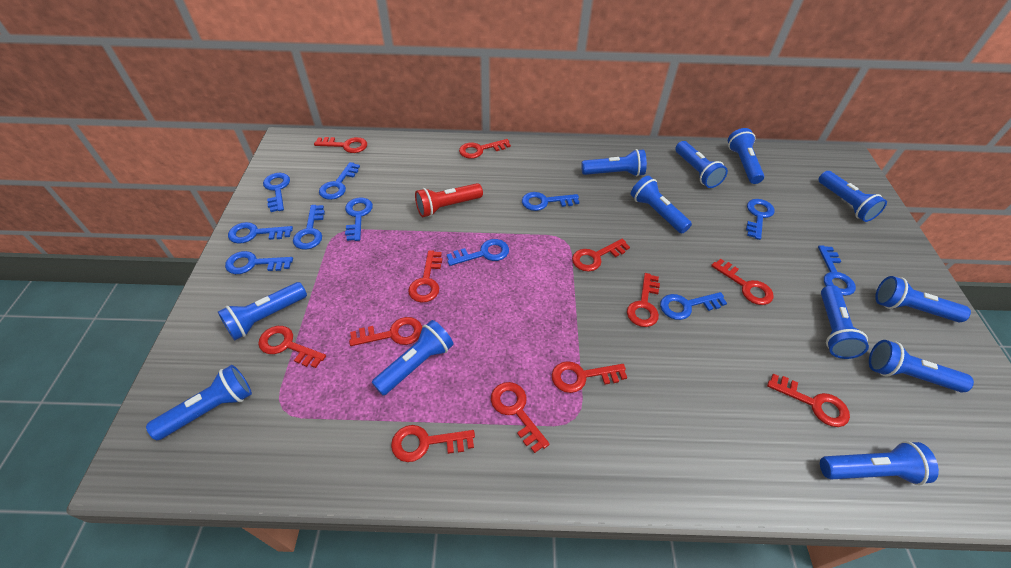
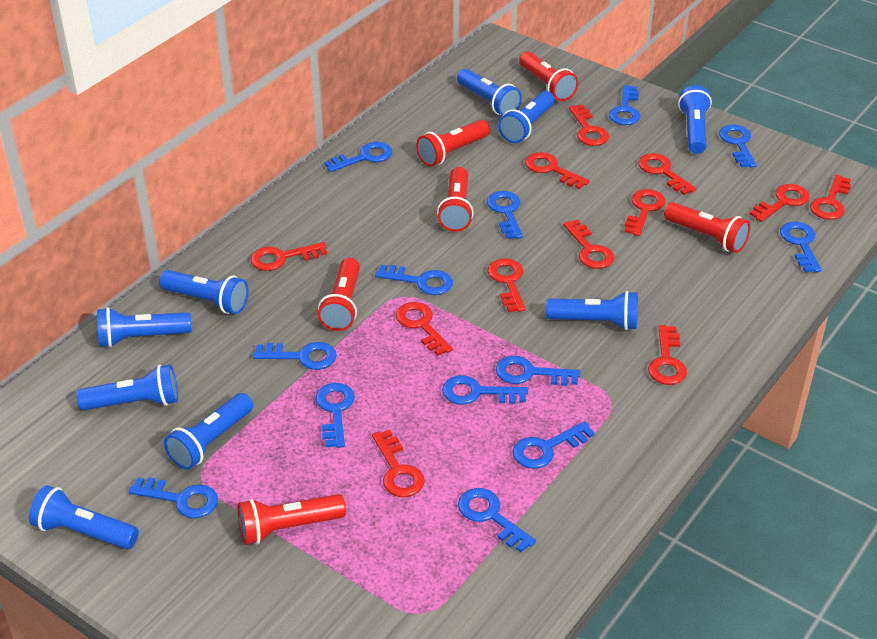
blue flashlight: [146,365,252,440] [218,282,307,340] [372,320,453,396] [581,149,647,177] [631,176,692,234] [675,141,728,188] [728,128,764,184] [818,171,887,222] [820,441,939,485] [821,285,869,359] [869,340,974,393] [875,276,971,322] = 12 -> [29,485,139,549] [77,364,178,410] [97,307,191,347] [159,270,249,314] [164,393,253,470] [457,69,522,116] [498,91,555,143] [546,291,638,330] [678,85,712,154] = 9
blue key: [225,251,293,274] [228,222,293,244] [263,173,290,212] [293,205,325,250] [319,162,360,200] [345,197,373,241] [447,239,509,266] [522,192,579,211] [660,292,727,320] [746,199,775,240] [818,245,856,296] = 11 -> [128,477,218,518] [253,342,337,370] [316,383,355,448] [324,142,392,172] [375,265,453,295] [442,375,528,405] [458,488,536,553] [487,191,523,239] [496,356,580,386] [513,421,595,469] [609,85,640,125] [719,124,757,168] [780,222,822,272] = 13
red flashlight: [415,183,483,217] = 1 -> [238,494,346,545] [318,258,360,331] [416,120,490,166] [437,167,474,232] [519,51,578,101] [664,202,750,253] = 6

